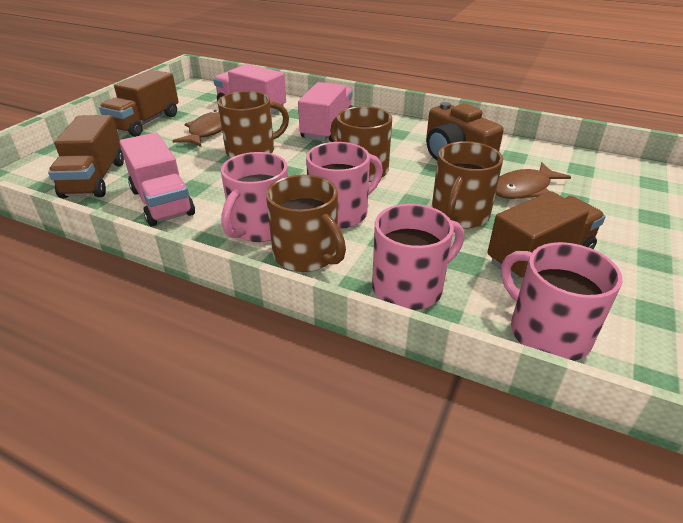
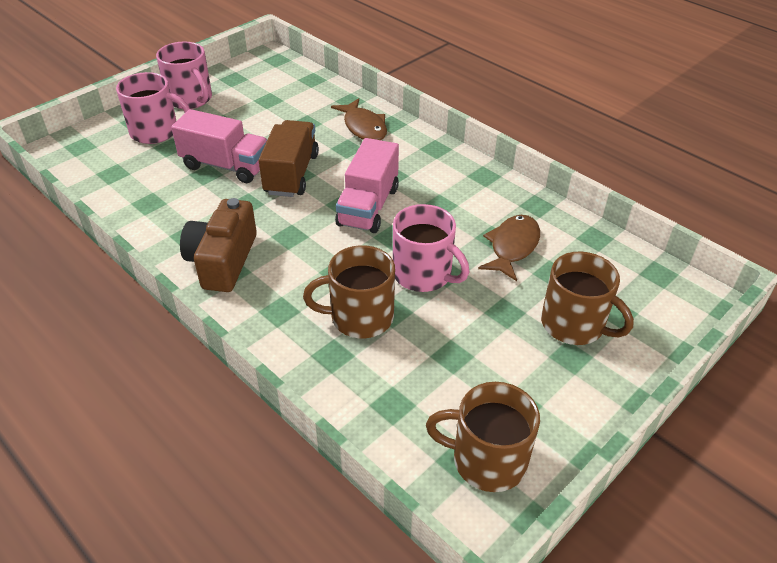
brown mug: [218,91,289,158] [266,175,346,272] [330,106,392,182] [432,141,503,228] = 4 -> [303,245,395,338] [426,382,540,492] [541,251,634,345] = 3
brown truck: [48,115,124,198] [99,70,179,137] [487,191,606,280] = 3 -> [259,120,319,197] = 1
pink mug: [221,152,288,242] [306,142,383,229] [372,204,464,310] [501,242,622,361] = 4 -> [116,72,190,144] [156,42,212,109] [393,204,469,292] = 3
pink truck: [119,132,195,226] [213,64,286,114] [298,82,353,142] = 3 -> [171,109,268,183] [335,138,399,233] = 2

